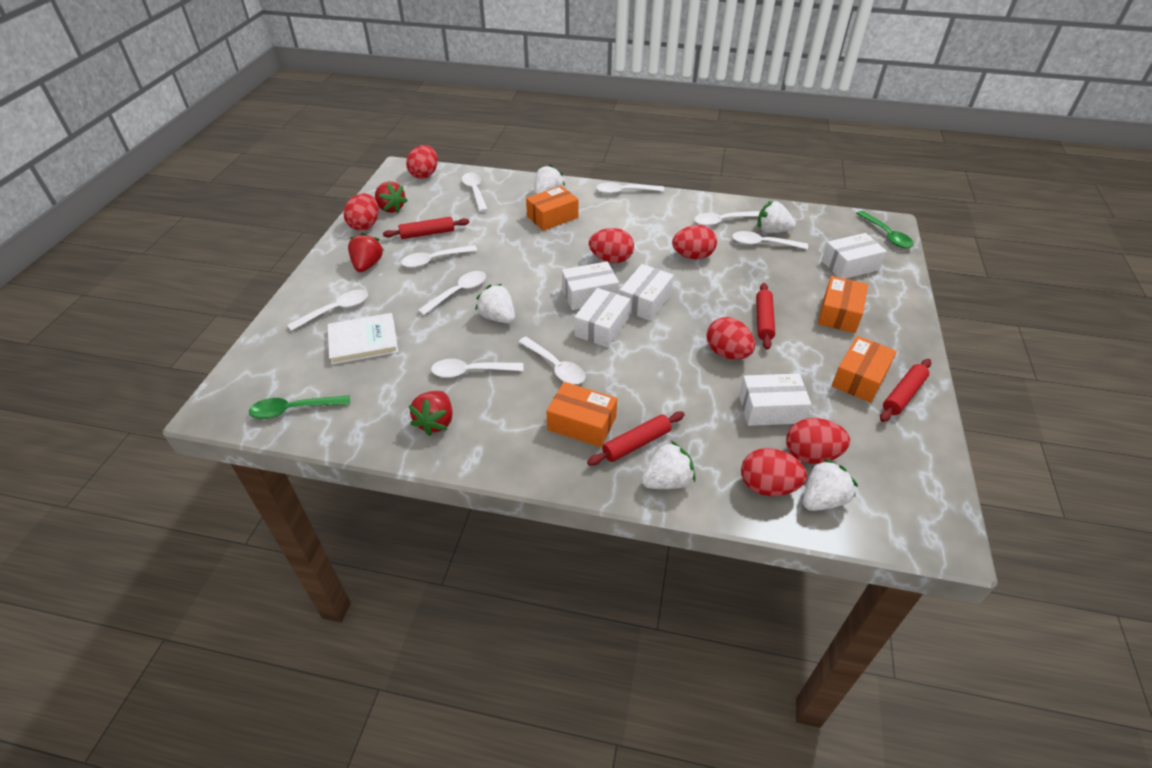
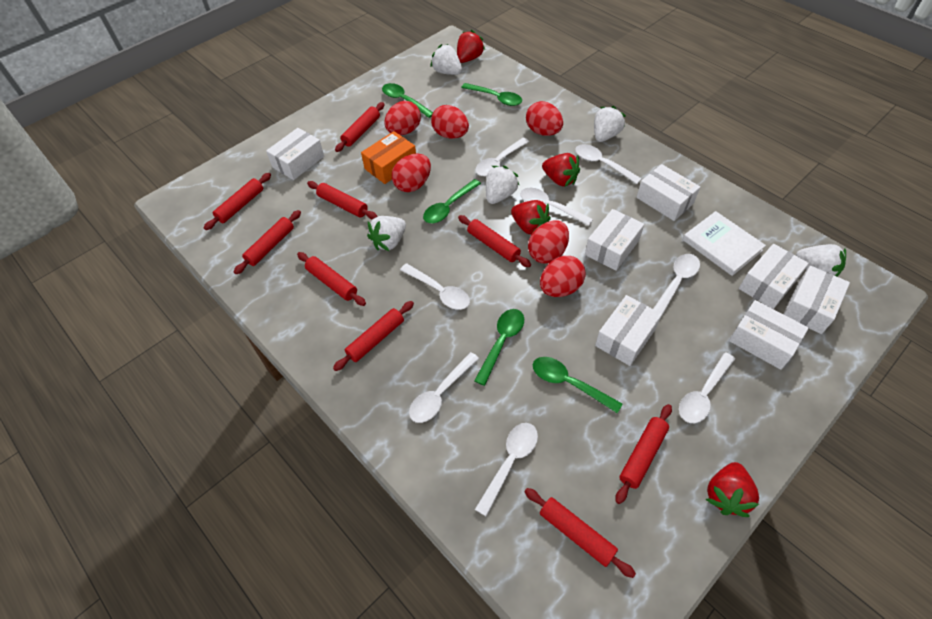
green spoon: [249,395,350,419] [856,211,914,248] = 2 -> [382,83,433,118] [423,179,481,223] [461,83,522,106] [474,309,524,386] [533,357,622,413] = 5
orange box: [526,186,579,231] [547,382,617,447] [818,276,868,333] [832,336,897,403] = 4 -> [361,131,416,184] = 1
red egg: [343,193,379,231] [406,145,438,179] [589,228,634,263] [672,225,717,259] [707,317,755,360] [741,448,807,496] [786,418,850,464] = 7 -> [385,101,421,135] [392,154,431,192] [431,105,469,139] [526,101,563,136] [528,220,569,264] [540,256,586,297] = 6
red rolling pin: [383,217,469,239] [587,412,685,466] [756,283,775,350] [880,359,931,422] = 4 -> [204,173,271,230] [234,210,301,274] [297,252,366,306] [307,181,378,220] [333,301,414,371] [335,102,385,152] [458,215,531,267] [524,488,636,578] [615,404,672,504] = 9
red strawberry: [348,232,384,272] [375,181,408,213] [408,391,453,436] = 3 -> [457,30,485,63] [511,200,551,235] [542,153,580,187] [706,462,759,517] = 4
white box: [562,261,619,310] [574,288,630,348] [619,264,674,321] [739,374,811,426] [821,233,887,279] = 5 -> [266,128,324,180] [585,209,644,271] [595,295,662,366] [636,164,700,221] [729,300,809,370] [739,244,809,309] [783,266,850,334] = 7
white spoon: [287,289,368,331] [401,245,477,268] [418,271,486,315] [431,359,523,378] [462,173,488,212] [519,337,585,385] [596,182,664,194] [694,211,760,226] [732,231,808,250] = 9 -> [400,263,470,310] [409,352,479,423] [475,138,529,176] [475,423,538,517] [520,188,593,226] [576,144,642,184] [653,254,700,317] [679,352,735,423] = 8

